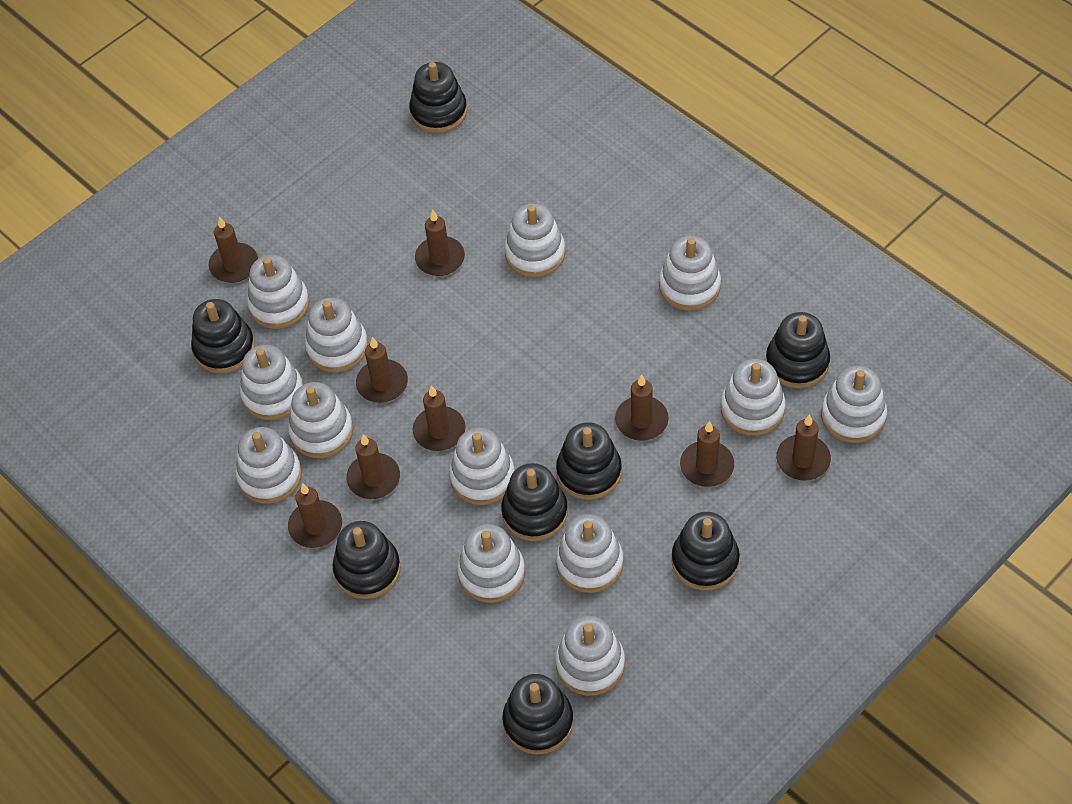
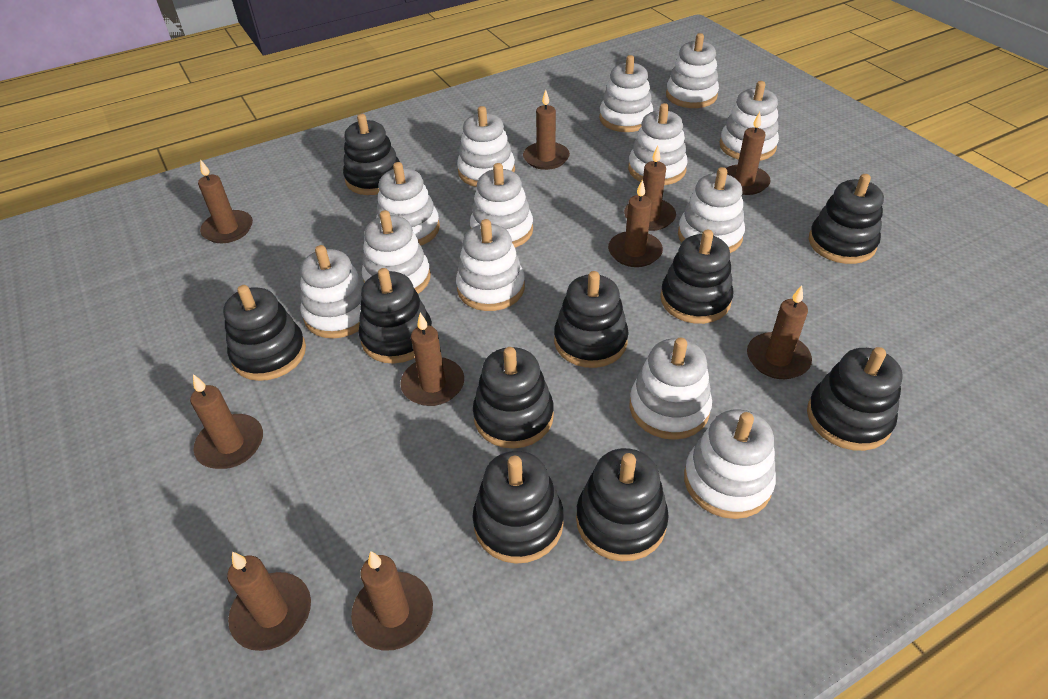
black stacking toy: [191,299,255,374] [333,521,401,599] [409,62,467,133] [501,463,568,541] [502,674,574,755] [556,422,622,500] [672,512,740,591] [766,312,830,388] = 8 -> [223,285,306,381] [343,114,400,195] [359,268,432,364] [472,451,564,564] [473,347,554,449] [554,271,629,368] [576,448,669,561] [660,230,734,324] [807,347,903,451] [809,174,884,264] = 10
brown candle: [209,217,258,283] [288,483,342,548] [346,434,400,499] [356,337,408,403] [413,385,466,451] [415,210,465,276] [615,375,669,441] [680,421,734,487] [776,414,831,481] = 9 -> [190,374,263,469] [198,159,253,243] [227,552,311,651] [351,551,433,651] [401,313,464,406] [523,90,570,170] [608,179,663,267] [624,146,676,231] [726,112,771,195] [747,285,812,379] = 10

